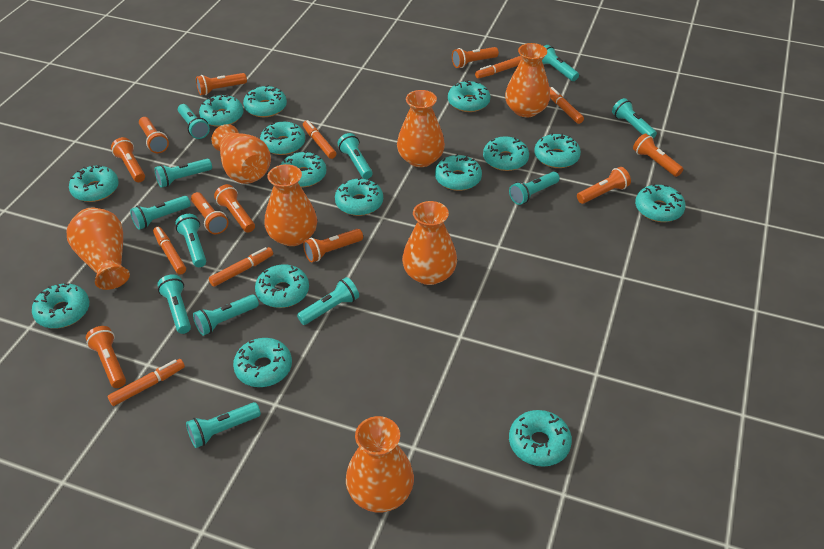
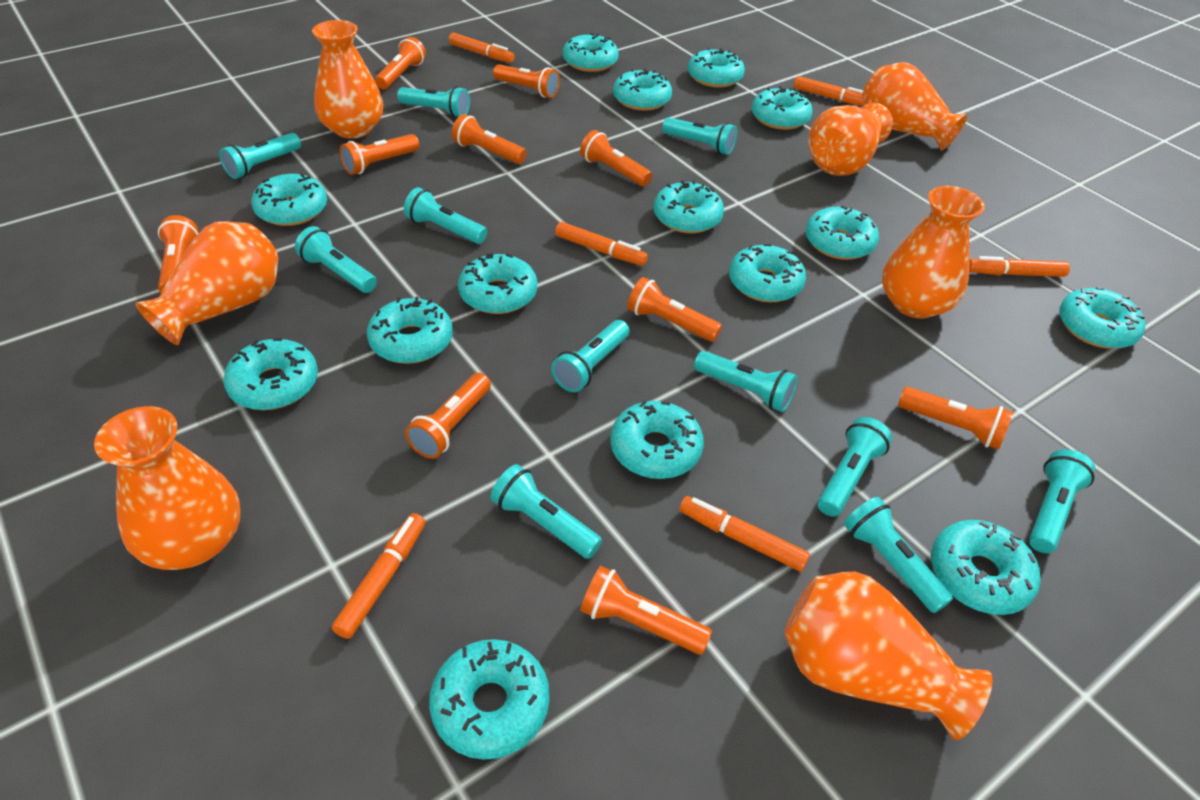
turquoise flashlight: [130,196,191,230] [155,159,212,188] [157,274,191,334] [175,214,206,267] [178,104,210,139] [186,402,261,448] [193,295,259,336] [297,277,359,325] [337,133,373,179] [509,172,560,205] [542,45,579,81] [612,98,657,139] = 12 -> [219,133,301,179] [295,226,377,293] [397,86,470,118] [404,187,487,244] [490,464,602,559] [551,320,629,392] [662,117,737,155] [694,351,798,412] [818,417,892,517] [844,497,953,613] [1029,449,1095,553] = 11

